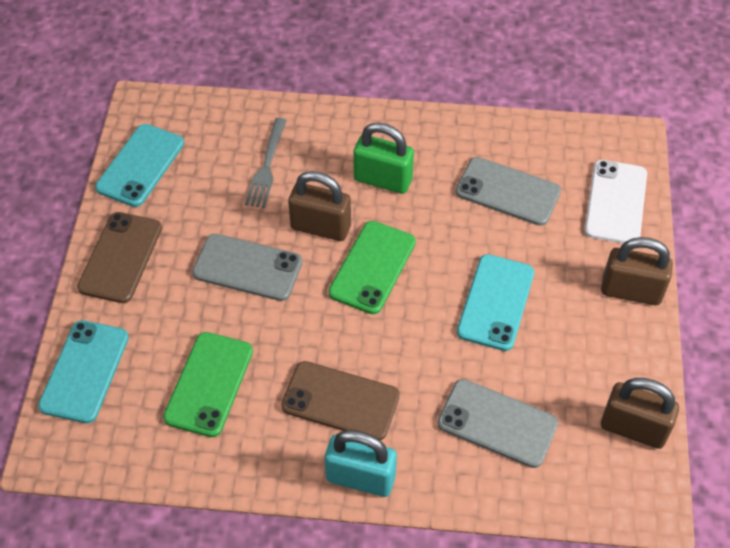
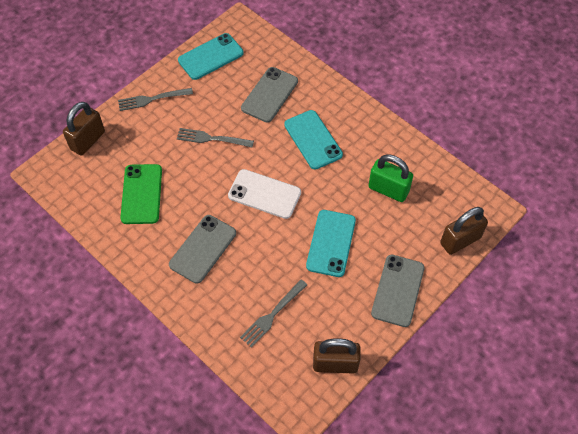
brown phone: [77,212,162,303] [281,361,400,440] = 2 -> none = 0
green phone: [163,332,253,437] [328,221,416,314] = 2 -> [120,164,162,224] = 1
grey fork: [245,118,287,208] = 1 -> [118,88,193,111] [177,128,254,147] [240,280,307,348] = 3
turquoise padlock: [325,430,397,497] = 1 -> none = 0

